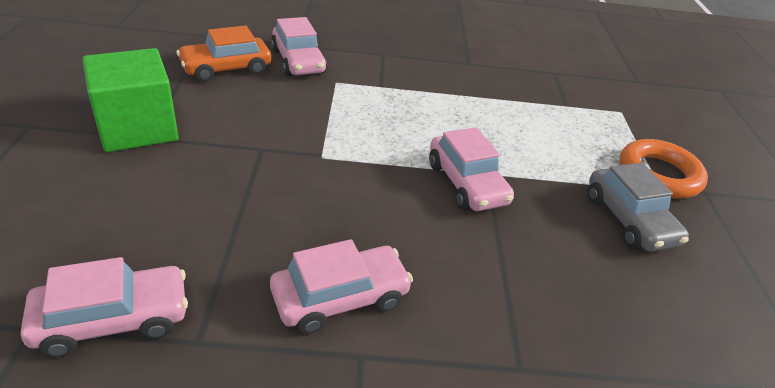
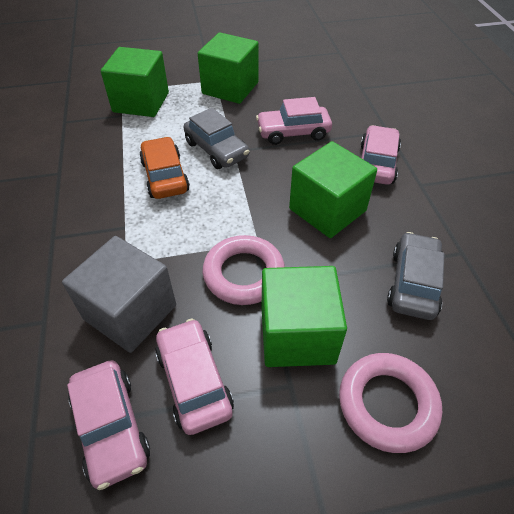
green cube: [82,48,179,152] = 1 -> [101,47,169,117] [198,33,259,104] [262,266,347,367] [289,141,377,238] = 4
grey car: [588,163,689,251] = 1 -> [184,108,249,169] [387,232,445,320] = 2
grey cube: none = 0 -> [62,236,176,353] = 1
orange ring: [620,139,708,199] = 1 -> none = 0
pink ring: none = 0 -> [203,235,285,305] [339,353,442,453] = 2

